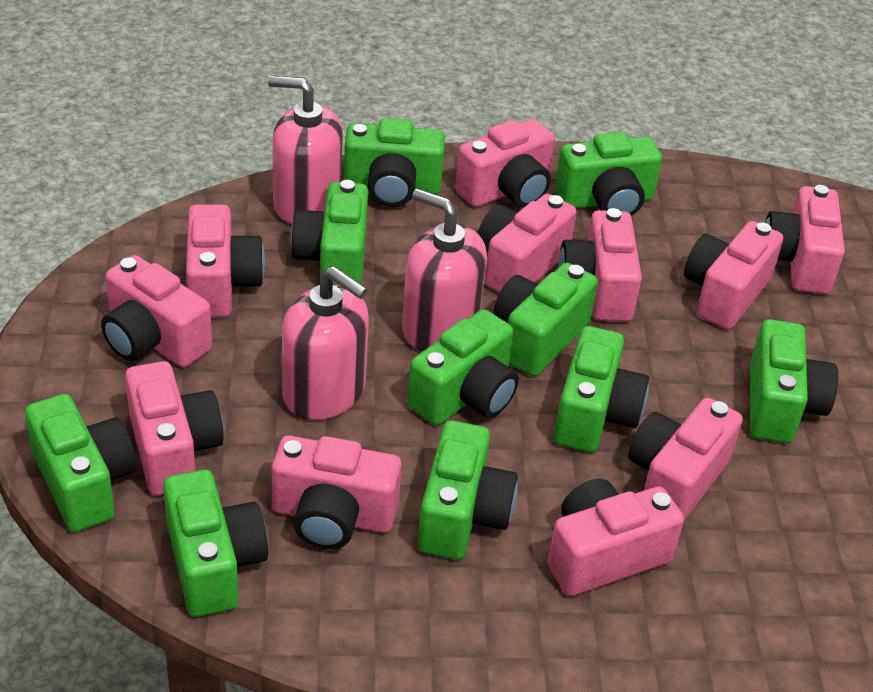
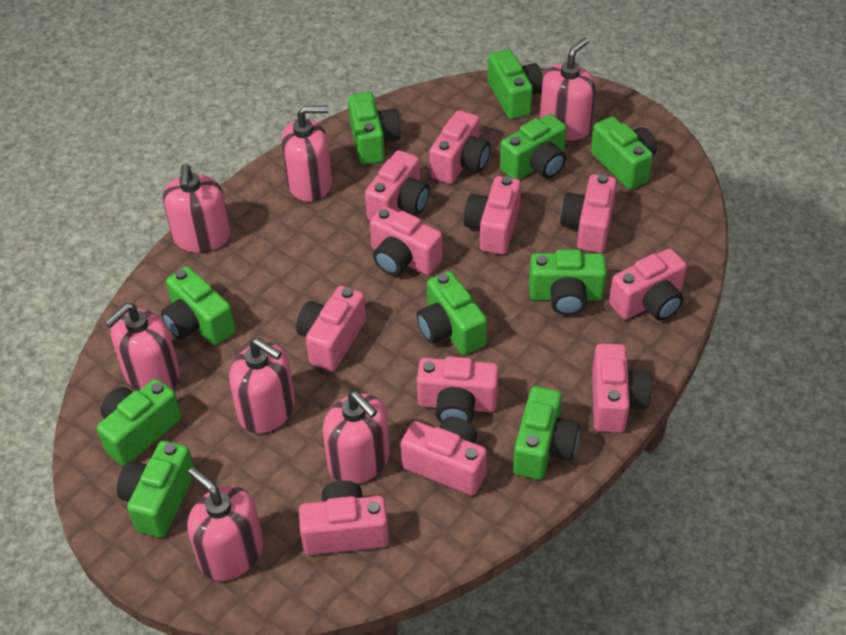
pink soap dispenser: [268,76,343,224] [282,266,369,420] [402,189,487,352] = 3 -> [104,303,180,391] [163,164,231,253] [187,467,263,581] [229,338,295,434] [281,105,332,202] [323,391,390,484] [540,38,596,141] = 7

